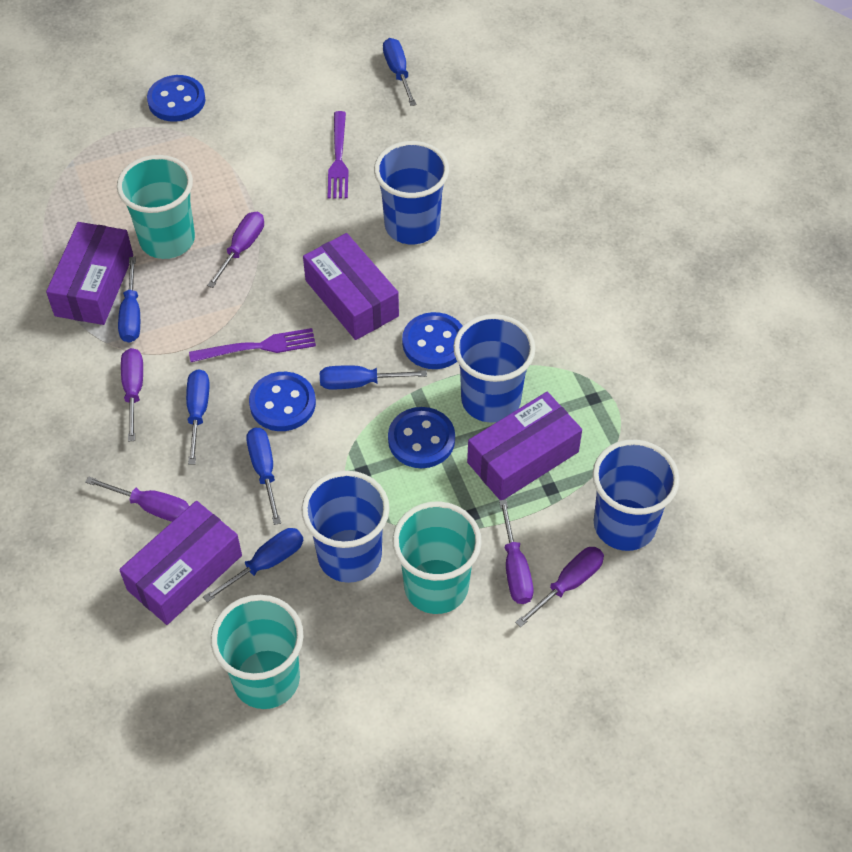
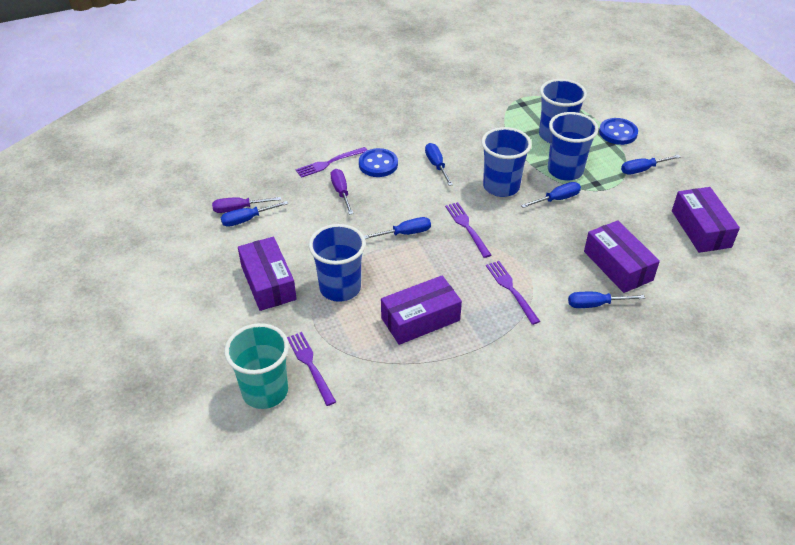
blue button: [147,75,205,122] [249,372,316,431] [388,407,455,468] [402,312,463,369] = 4 -> [359,148,398,177] [599,118,638,145] = 2
purple fork: [189,328,316,362] [328,111,349,199] = 2 -> [287,332,336,406] [296,147,367,178] [445,202,491,258] [486,261,540,325] = 4
purple screwdriver: [85,476,189,522] [121,348,143,442] [207,212,264,288] [499,499,534,604] [515,547,604,627] = 5 -> [212,197,281,213] [330,169,353,215] = 2
turquoise cup: [117,155,195,259] [211,595,303,709] [393,501,482,614] = 3 -> [224,323,289,409] = 1

